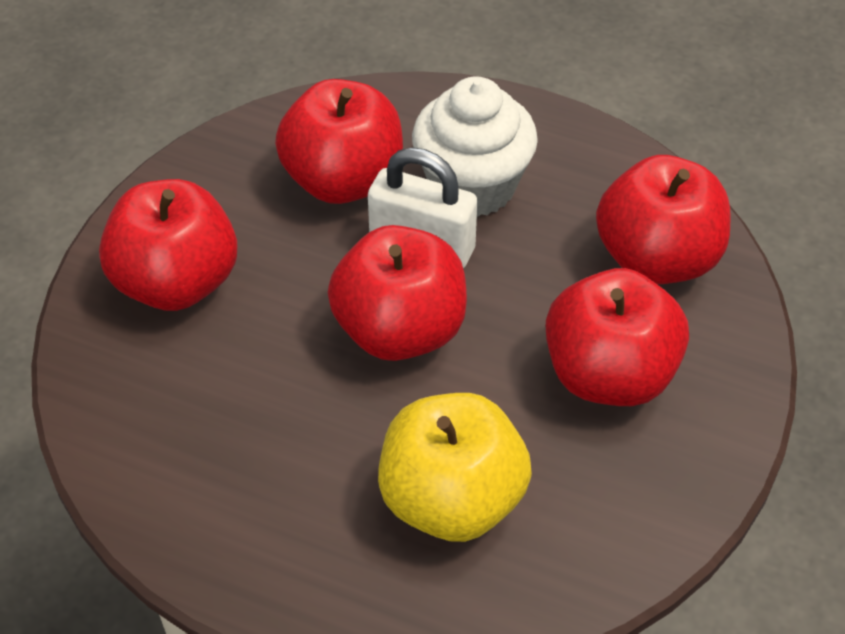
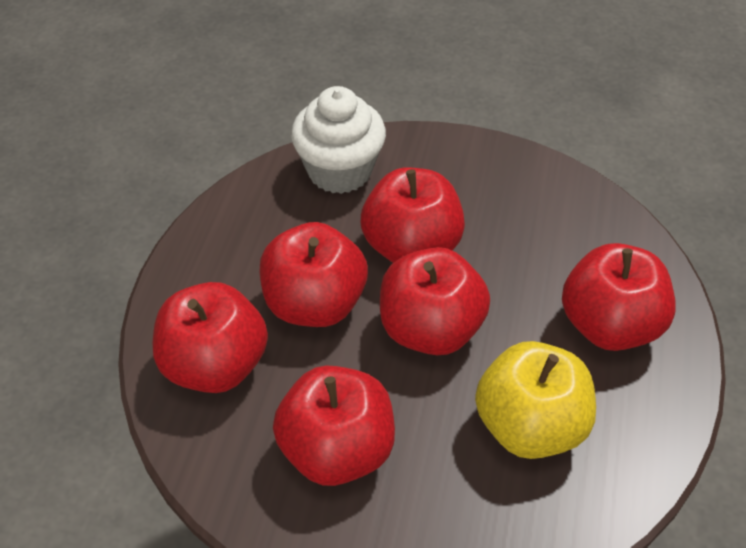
red apple: [99,179,237,311] [275,79,403,204] [328,225,467,361] [546,268,689,406] [596,155,730,284] = 5 -> [153,282,268,393] [260,222,368,327] [273,365,395,486] [361,168,465,263] [380,247,490,355] [562,243,676,351] = 6
white padlock: [368,147,477,269] = 1 -> none = 0

